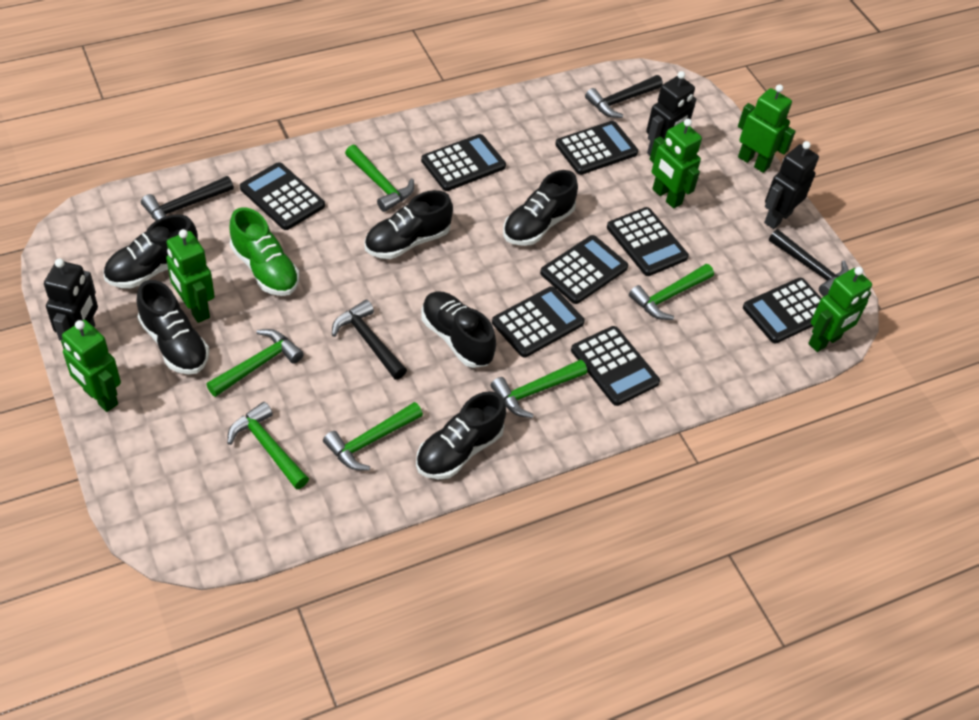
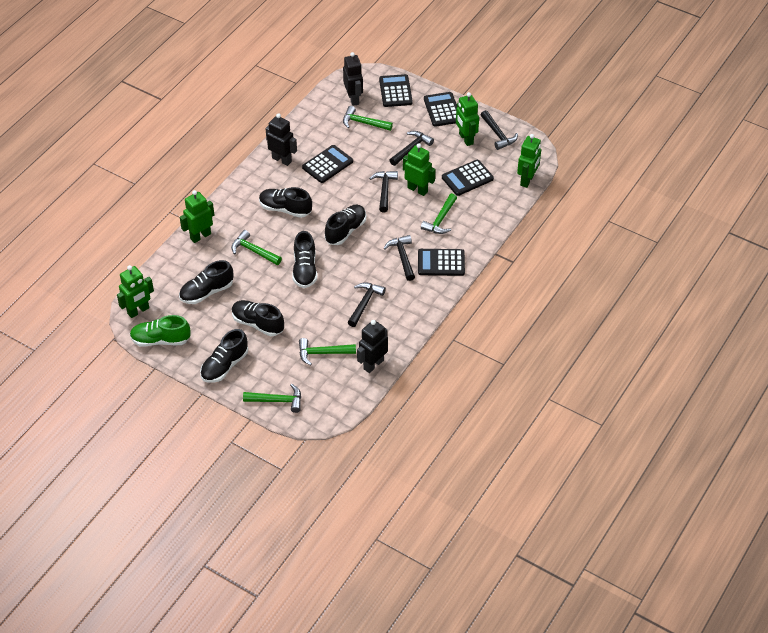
black calculator: [240,162,325,230] [421,134,506,191] [492,286,585,358] [540,235,628,304] [555,121,638,175] [571,326,660,406] [607,207,689,276] [743,278,821,343] = 8 -> [302,145,353,183] [379,74,413,107] [418,249,465,276] [424,92,457,127] [442,160,494,196] = 5
black hammer: [141,176,234,221] [332,300,407,380] [585,75,663,118] [769,229,849,296] = 4 -> [348,282,386,327] [369,171,398,213] [383,235,415,281] [389,131,434,166] [481,110,518,150] = 5
green hammer: [206,329,304,397] [227,402,309,489] [323,402,423,471] [345,145,414,212] [490,359,587,418] [629,264,714,320] = 6 -> [231,230,282,265] [243,384,301,413] [299,338,356,366] [343,106,393,131] [421,193,457,234] = 5

